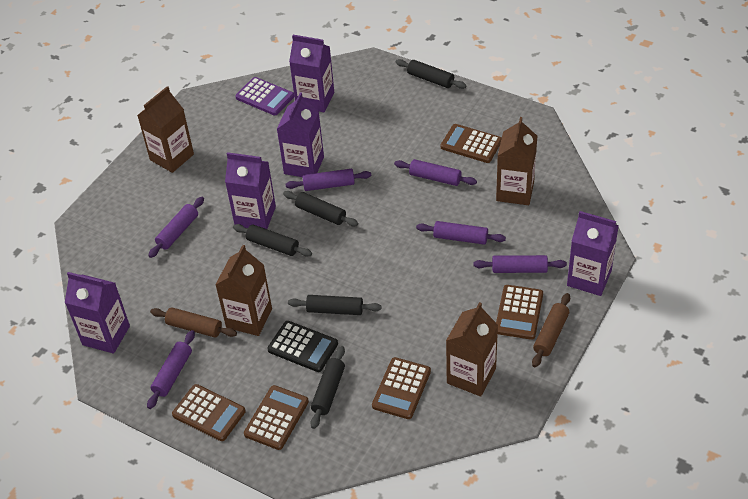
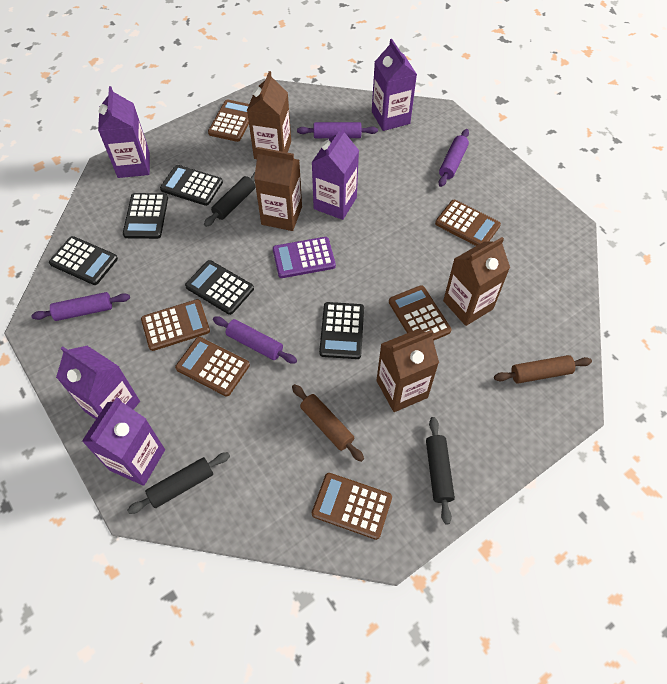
black calculator: [267,321,338,372] = 1 -> [49,236,118,285] [123,193,168,239] [160,165,223,206] [185,260,254,315] [319,302,364,359] = 5
black rolling pin: [233,224,312,257] [283,191,358,226] [288,295,382,315] [310,346,345,429] [396,59,467,89] = 5 -> [127,452,230,514] [204,172,255,227] [426,417,455,525] = 3
brown calculator: [172,384,246,441] [244,385,309,450] [372,357,431,419] [441,124,502,163] [496,285,543,340] = 5 -> [141,299,210,351] [175,337,250,396] [208,99,249,142] [312,473,392,540] [389,285,451,341] [435,200,501,246] = 6
purple rolling pin: [147,330,195,409] [148,197,204,258] [286,169,371,191] [394,159,477,186] [416,221,506,245] [473,255,567,273] = 6 -> [31,292,130,321] [213,316,297,364] [297,122,378,138] [438,129,469,187] = 4

